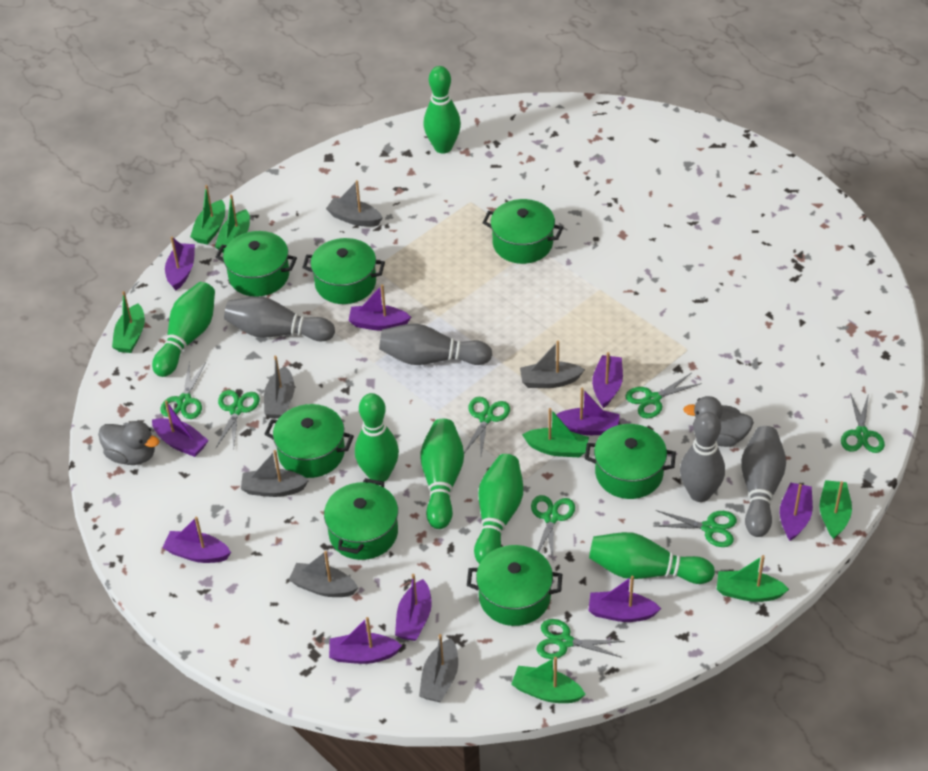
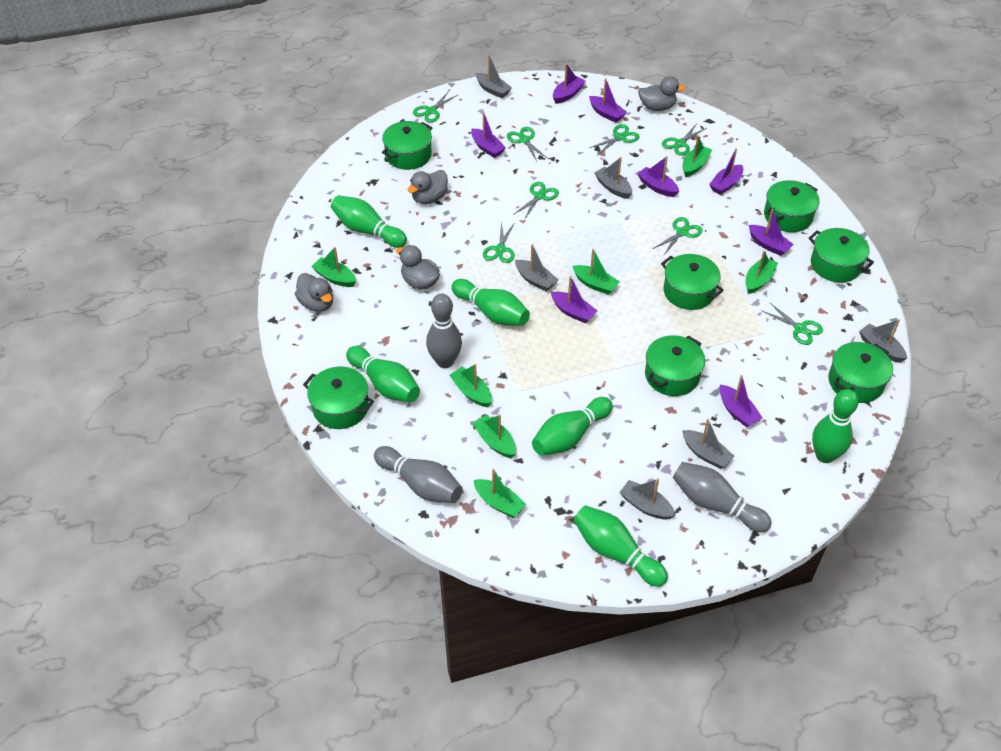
grey bowling pin: [224,296,335,342] [379,324,492,365] [680,412,725,502] [741,426,786,537] = 4 -> [374,446,462,503] [426,294,462,368] [673,462,772,533] = 3
grey duck: [98,421,159,465] [683,396,754,447] = 2 -> [295,273,333,312] [396,245,440,290] [408,170,448,204] [638,76,686,111] = 4
purple boat: [152,400,209,457] [162,517,231,563] [165,237,195,291] [329,617,402,664] [348,284,411,331] [395,574,432,641] [556,388,620,435] [588,576,661,622] [592,352,623,408] [780,482,813,541] = 10 -> [471,112,506,158] [551,276,597,323] [553,63,585,104] [589,78,627,123] [637,156,679,197] [709,148,743,195] [719,375,763,427] [749,209,794,256] = 8

